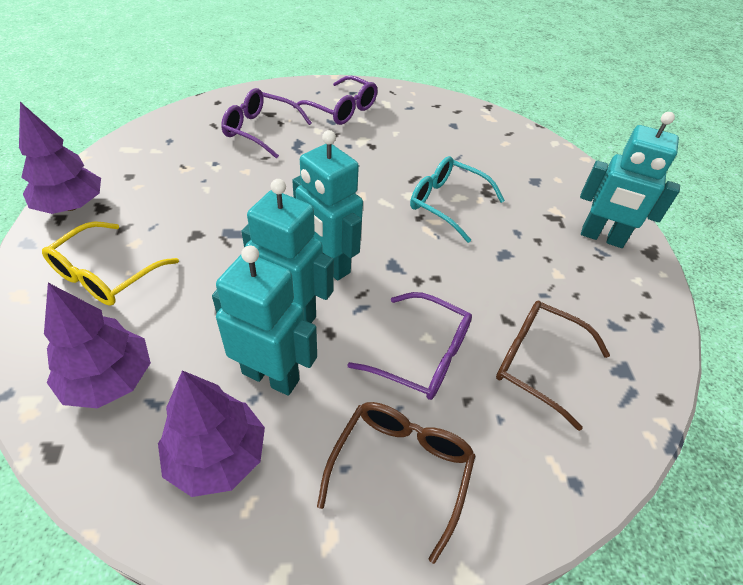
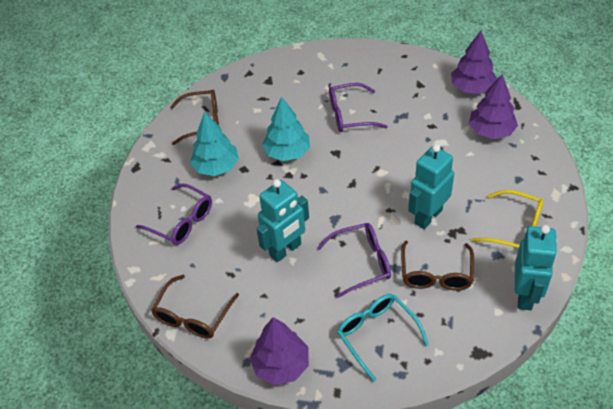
brown glasses: [317,402,476,564] [496,301,610,431] = 2 -> [151,275,239,339] [170,90,219,145] [401,241,474,290] = 3
turquoise robot: [212,246,317,396] [241,179,334,323] [292,130,363,281] [580,112,680,248] = 4 -> [257,179,309,262] [408,144,454,229] [515,225,557,310] = 3
turquoise tree: none = 0 -> [190,112,239,176] [262,96,310,161] = 2

